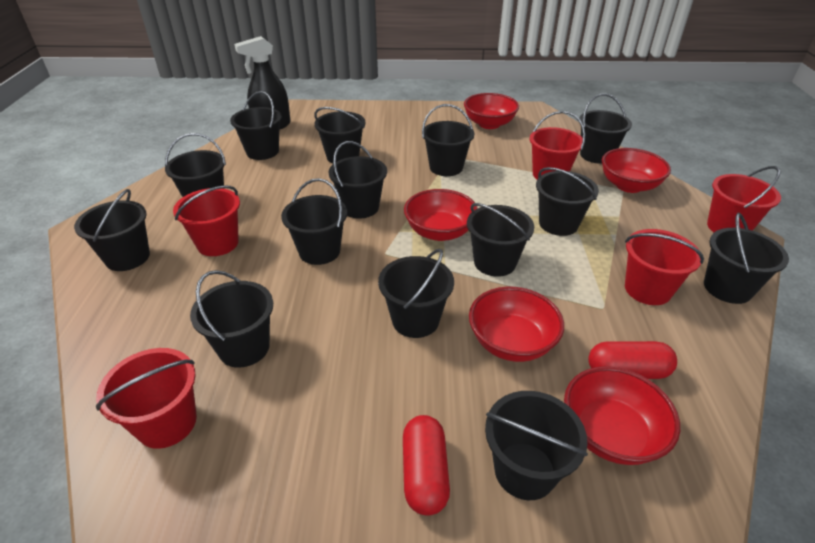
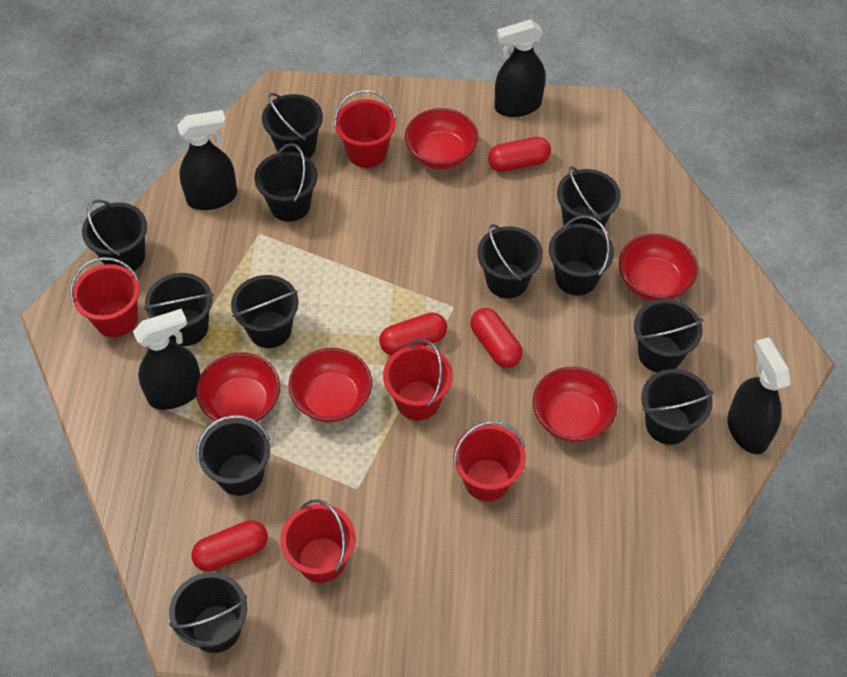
black bucket: [74,189,150,271] [165,133,226,197] [190,270,273,368] [230,91,282,160] [281,178,347,265] [314,107,366,164] [328,141,387,219] [378,249,454,338] [422,104,474,176] [467,203,534,277] [485,391,588,500] [536,167,599,236] [579,94,632,164] [704,213,789,304] = 14 -> [82,199,147,271] [144,273,213,346] [169,572,247,653] [196,415,270,496] [231,275,299,348] [254,143,317,222] [262,93,323,158] [477,224,543,298] [549,216,614,295] [557,166,621,230] [634,299,704,372] [641,369,714,445] = 12
black spray bottle: [234,36,291,130] = 1 -> [133,309,201,410] [177,110,237,210] [494,19,546,117] [727,337,791,454] = 4
red capsule: [403,415,450,516] [588,341,677,379] = 2 -> [191,520,268,572] [379,312,447,355] [470,308,523,368] [488,137,551,172] = 4

